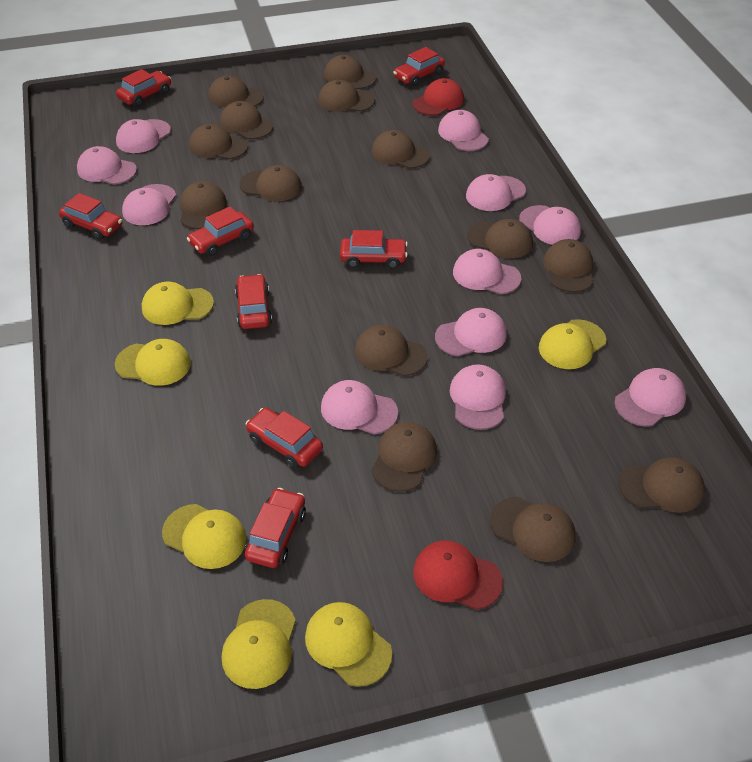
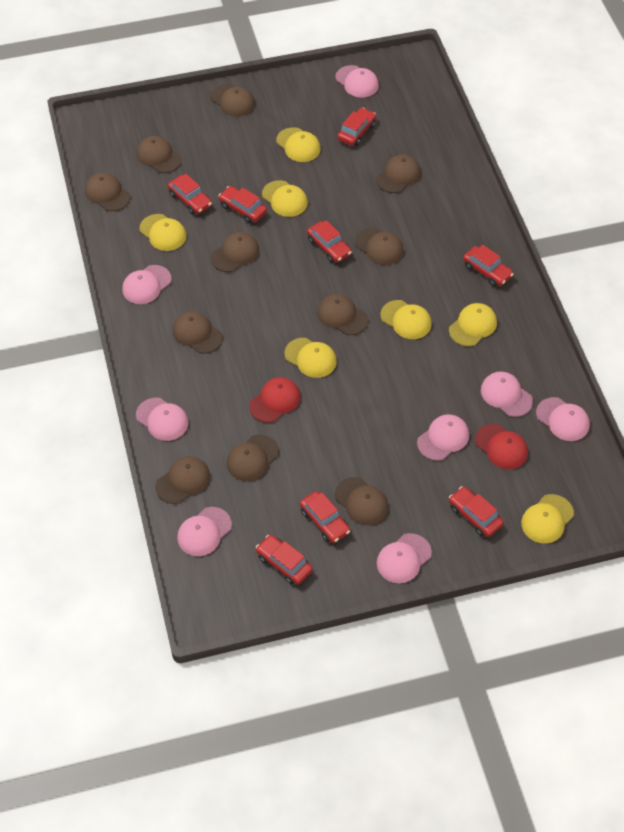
brown cap: [180,181,227,229] [189,124,248,160] [208,75,264,107] [220,101,273,139] [239,165,302,201] [318,80,375,112] [324,55,376,89] [355,325,428,376] [371,422,437,492] [372,130,430,169] [467,219,533,258] [490,497,576,562] [543,239,593,292] [619,457,705,513] = 14 -> [85,173,130,211] [137,136,182,173] [156,456,210,504] [173,311,223,354] [211,84,255,117] [211,232,259,272] [227,435,279,481] [318,294,368,335] [335,477,388,525] [355,228,403,265] [376,154,421,193] = 11
pink cap: [77,146,137,185] [116,119,171,153] [122,184,176,225] [321,380,398,434] [435,308,507,356] [438,110,489,151] [450,364,506,430] [453,249,521,294] [466,174,526,211] [519,205,581,245] [614,368,686,427] = 11 -> [122,265,172,304] [136,398,189,441] [177,507,232,556] [335,65,379,98] [377,533,432,583] [417,414,469,461] [481,372,533,417] [536,397,590,441] = 8
yellow cap: [115,339,191,386] [142,282,214,325] [162,504,246,569] [222,599,296,689] [305,602,392,687] [539,319,606,369] = 6 -> [139,214,187,251] [262,180,308,217] [276,127,321,162] [284,338,337,378] [380,300,432,339] [449,303,497,346] [521,494,574,544] = 7

